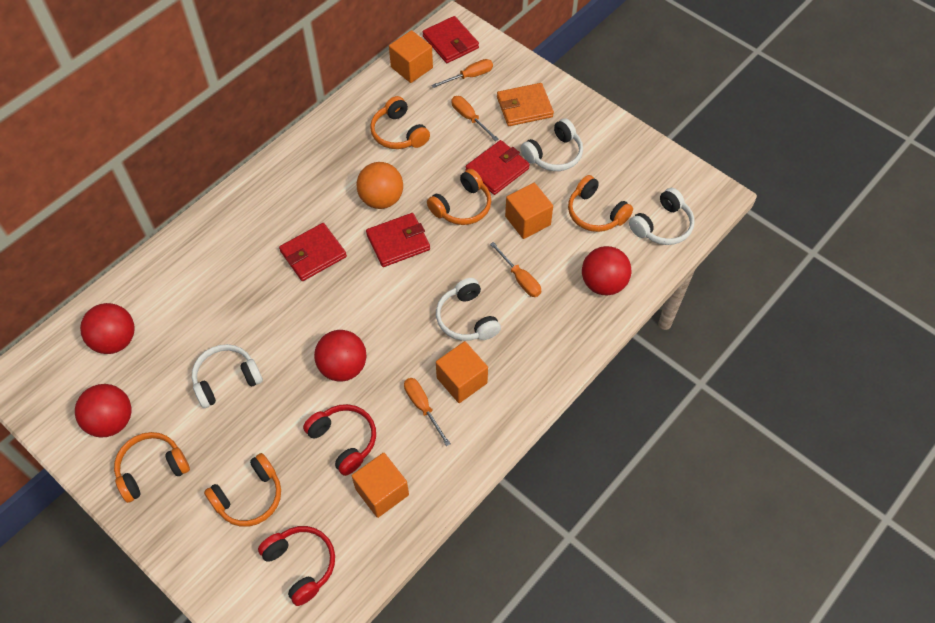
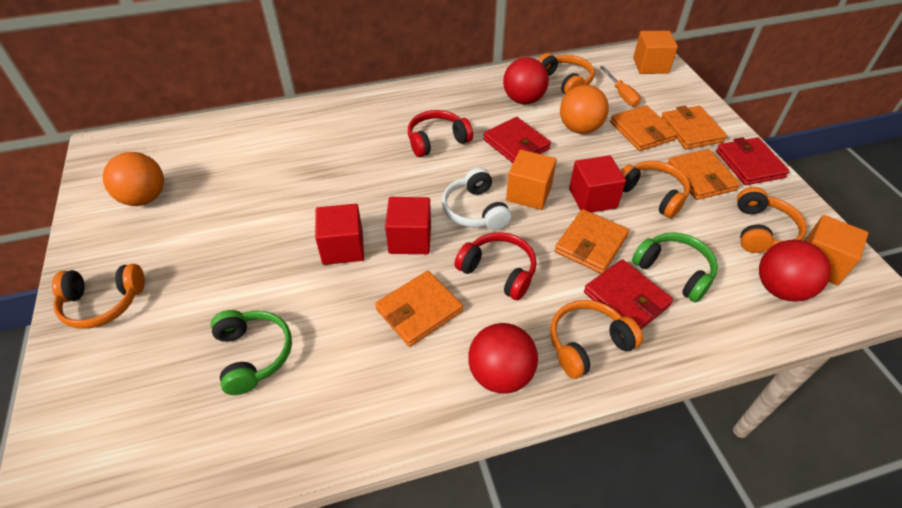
green headphones: none = 0 -> [211,310,292,395] [632,232,718,302] = 2
orange ball: [356,162,403,209] = 1 -> [103,152,164,206] [560,85,609,134] = 2
orange cube: [352,453,409,518] [389,30,433,83] [436,341,488,403] [505,183,553,239] = 4 -> [506,150,557,210] [633,31,678,74] [805,215,869,285] = 3
orange screwdriver: [404,378,451,446] [431,59,493,88] [451,96,499,141] [490,242,541,297] = 4 -> [600,66,641,107] = 1
orange wallet: [497,83,554,126] = 1 -> [375,271,463,347] [554,209,629,274] [610,105,677,151] [661,106,727,149] [668,149,741,200] = 5
red ball: [75,384,131,438] [80,303,135,354] [314,330,367,381] [582,246,632,295] = 4 -> [468,323,538,394] [503,57,549,104] [759,240,831,302] = 3
red cube: none = 0 -> [315,204,364,265] [385,197,431,254] [569,155,626,213] = 3
red wallet: [279,223,347,281] [366,213,430,267] [423,16,479,63] [466,140,530,195] = 4 -> [483,117,551,163] [584,259,673,329] [716,137,790,185] = 3
white headphones: [192,344,263,408] [436,278,501,341] [521,118,583,171] [629,188,695,245] = 4 -> [442,167,512,230] = 1

